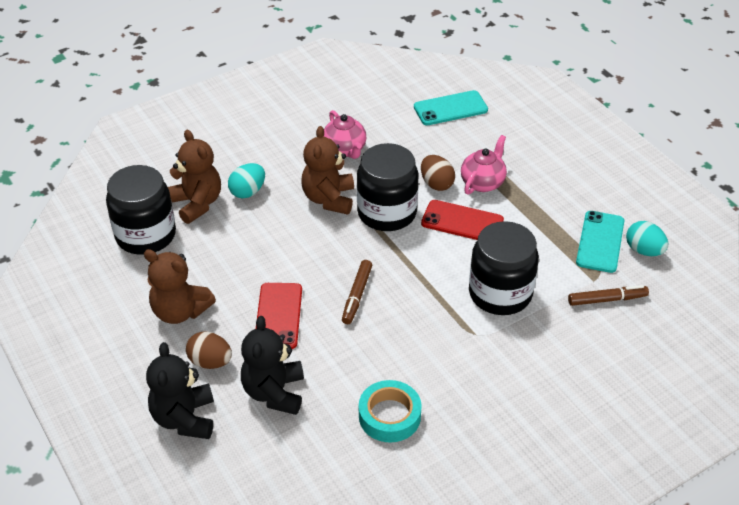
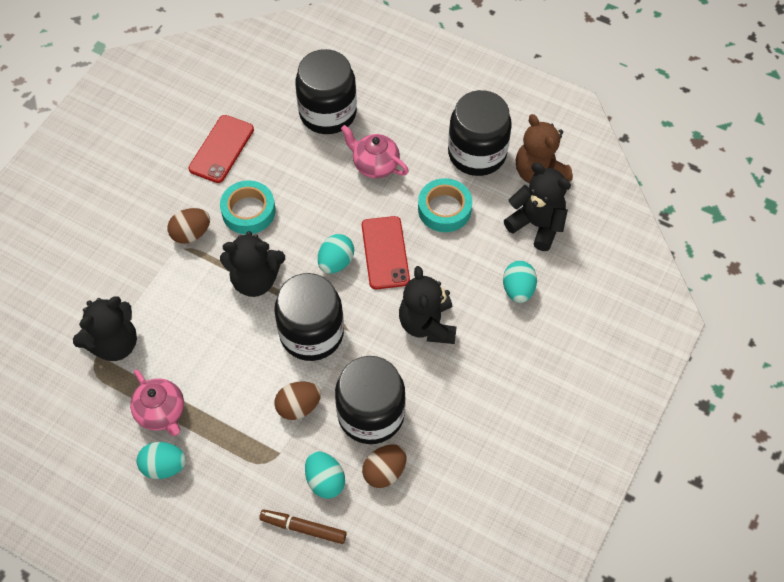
black jar: [106,165,176,255] [357,143,419,231] [469,221,539,315] = 3 -> [274,273,344,361] [295,49,357,134] [335,356,406,444] [448,90,512,176] = 4
black teddy bear: [146,342,214,439] [241,316,304,415] = 2 -> [73,296,137,361] [220,231,285,297] [399,266,457,344] [504,163,571,251] = 4
brown egg: [186,332,232,369] [421,155,455,191] = 2 -> [167,208,210,244] [274,381,321,420] [362,444,407,488] = 3
brown marker: [342,260,372,324] [568,285,649,306] = 2 -> [259,509,347,544] = 1
brown teddy bear: [144,249,216,324] [168,130,221,224] [301,126,354,215] = 3 -> [516,114,573,183] = 1
turquoise egg: [228,163,265,199] [626,221,668,256] = 2 -> [137,442,186,479] [305,451,345,499] [318,234,354,274] [503,261,537,303] = 4
turquoise phone: [414,90,488,125] [576,211,624,273] = 2 -> none = 0
turquoise tape: [359,380,422,443] = 1 -> [220,180,276,234] [418,178,472,232] = 2

